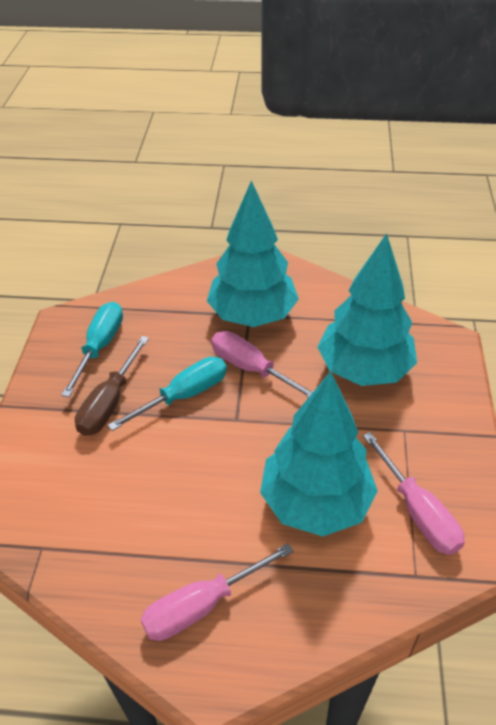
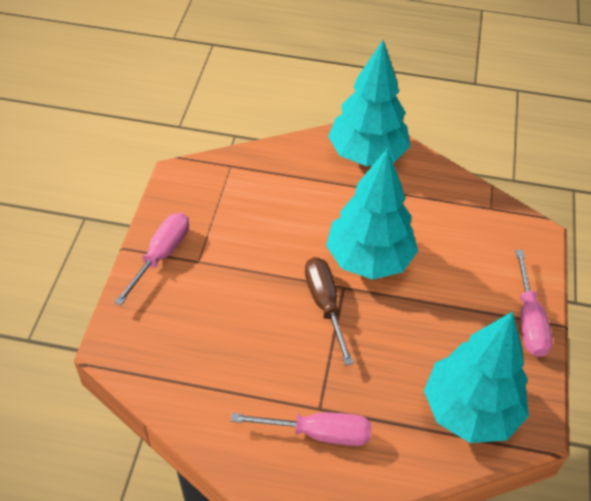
turquoise screwdriver: [61,302,123,397] [108,357,227,431] = 2 -> none = 0

